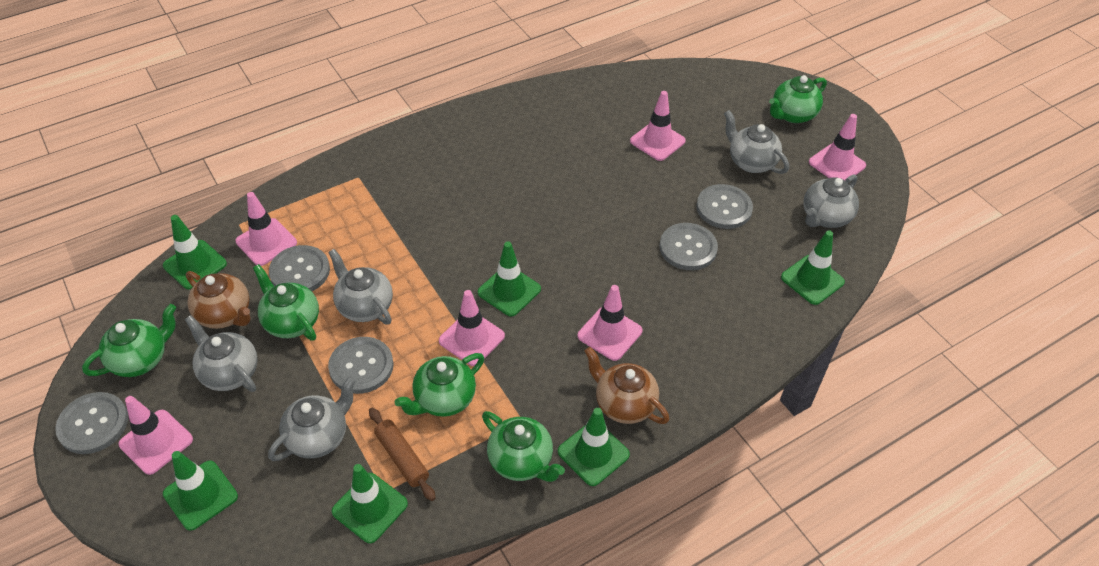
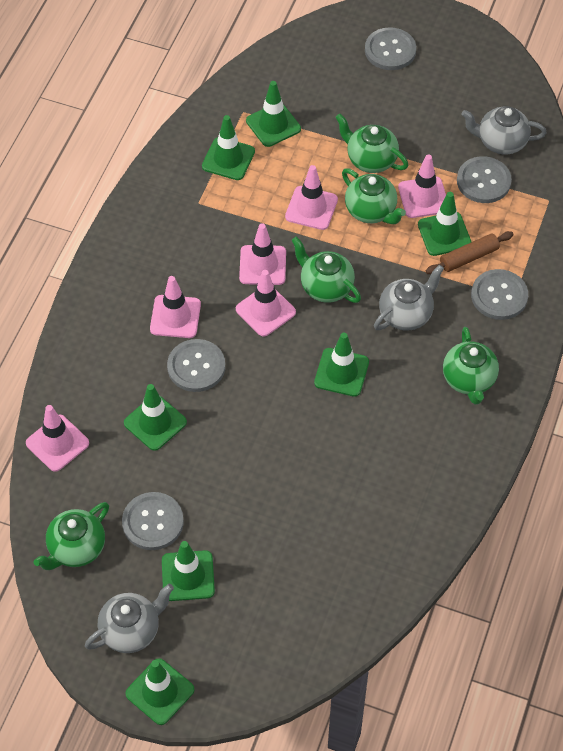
brown teapot: [186,271,251,329] [584,347,669,424] = 2 -> none = 0
green traffic cone: [163,215,227,290] [163,451,238,531] [332,464,408,543] [478,241,541,317] [558,408,630,486] [781,230,845,305] = 6 -> [124,384,187,451] [125,658,195,725] [162,541,215,601] [202,115,255,180] [246,81,301,147] [314,333,369,397] [418,192,471,256] = 7
grey teapot: [185,315,258,392] [268,377,356,461] [328,249,393,324] [724,110,789,174] [803,174,859,228] = 5 -> [85,584,174,653] [374,265,444,331] [461,107,547,155] = 3

